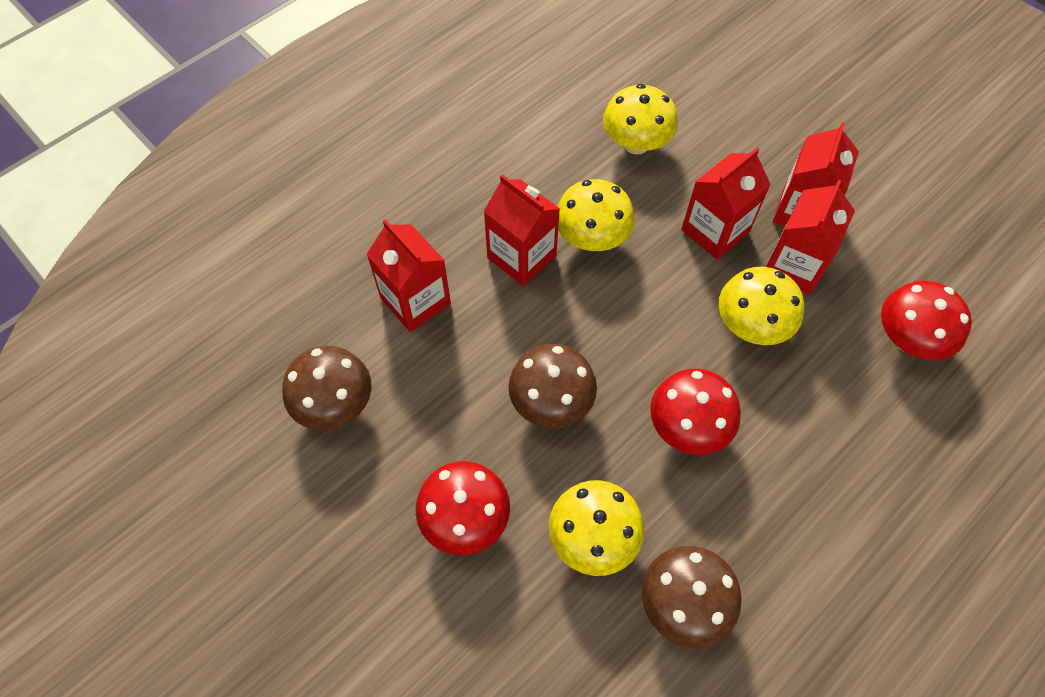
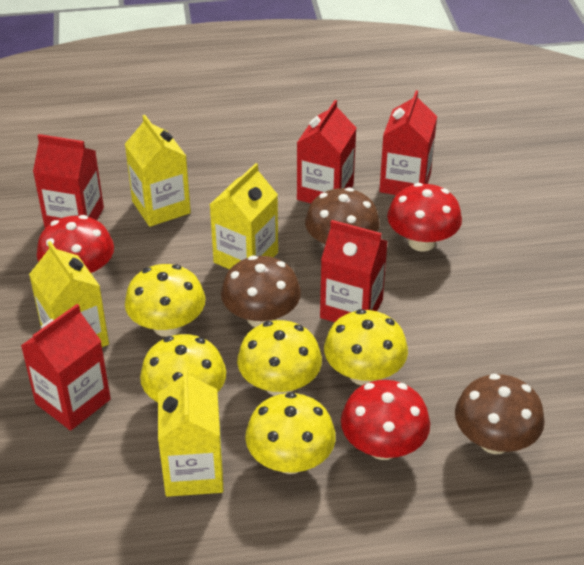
yellow carton: none = 0 -> [29,241,109,347] [125,115,191,227] [158,368,224,497] [210,163,278,270] = 4
yellow mushroom: [549,480,645,576] [557,179,635,251] [603,84,678,155] [719,267,804,345] = 4 -> [125,264,205,337] [140,334,226,402] [237,320,322,396] [245,392,336,474] [324,309,408,386] = 5

